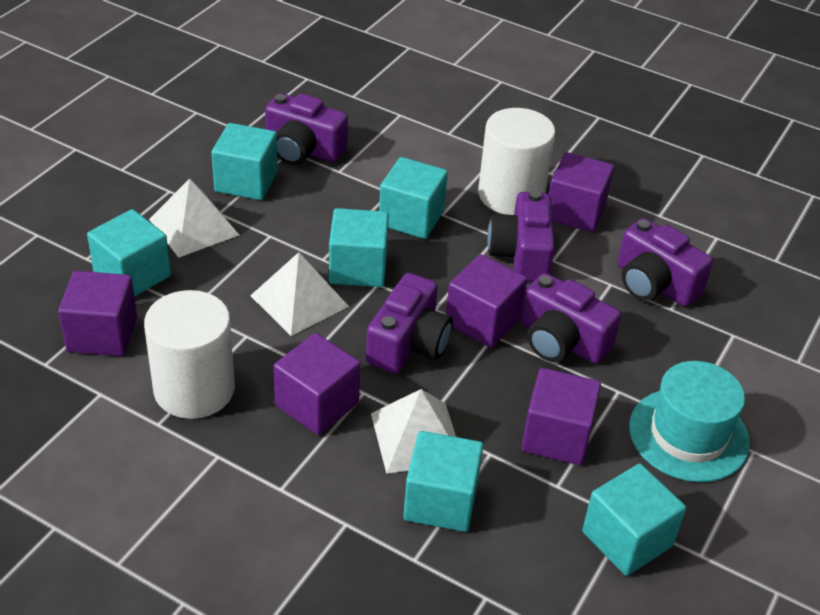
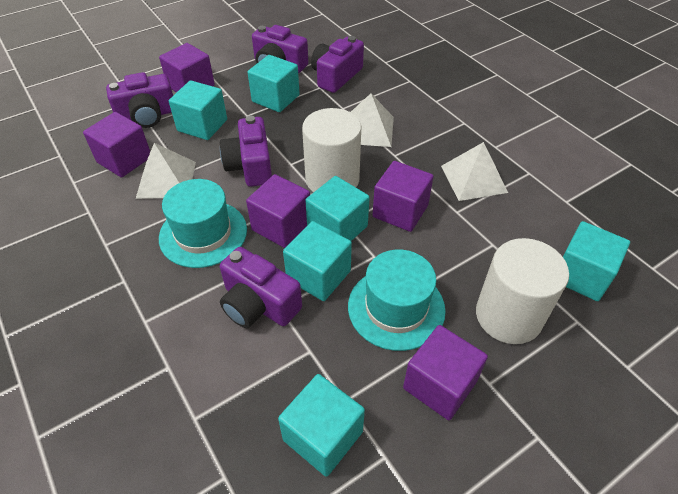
turquoise hat: [629,361,750,482] = 1 -> [159,179,247,268] [348,250,446,351] = 2

